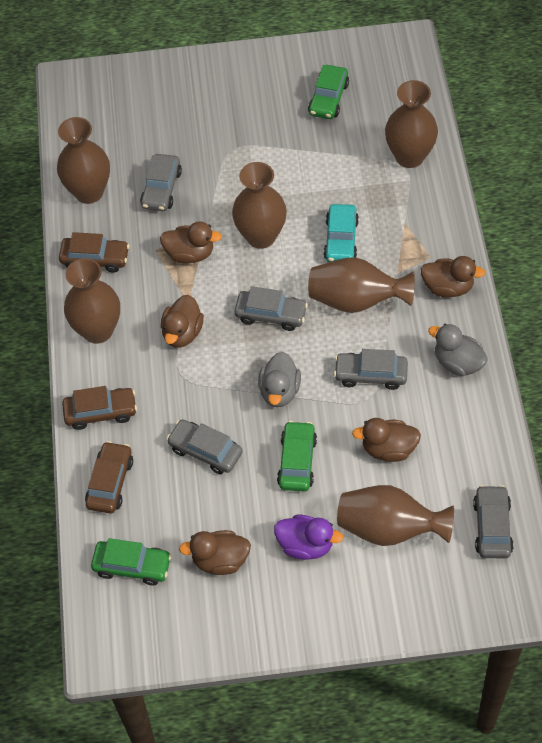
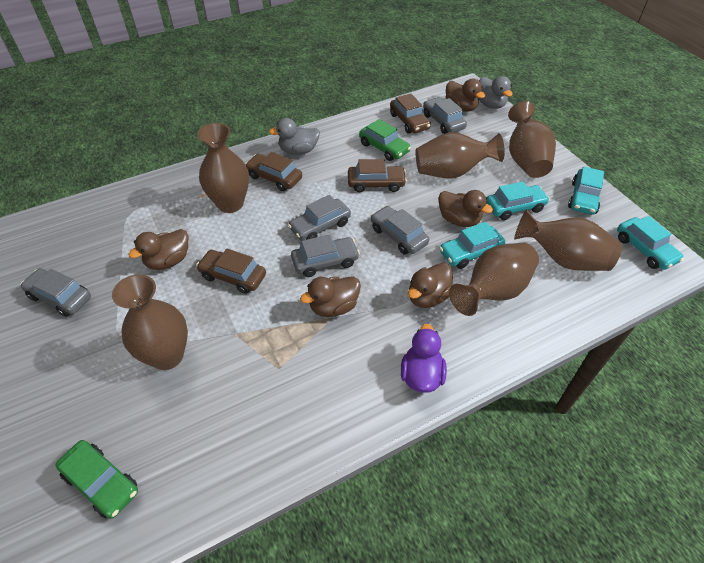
brown car: [59,232,129,273] [62,386,137,430] [85,441,133,514] = 3 -> [196,249,266,294] [245,152,302,191] [348,159,407,192] [390,93,431,134] = 4
green car: [91,538,172,586] [277,421,317,491] [308,65,349,119] = 3 -> [55,440,138,518] [359,119,411,161] = 2
turquoise car: [324,204,359,262] = 1 -> [439,222,505,269] [486,181,550,220] [568,167,604,215] [617,216,684,270] = 4

